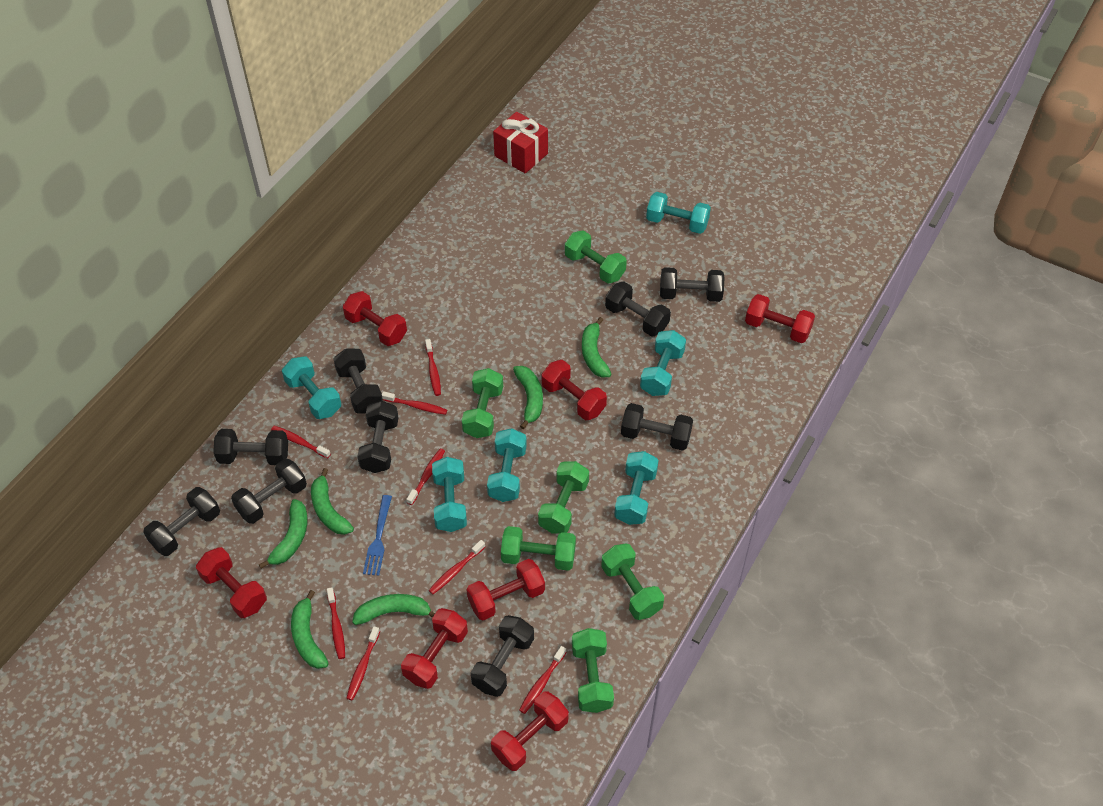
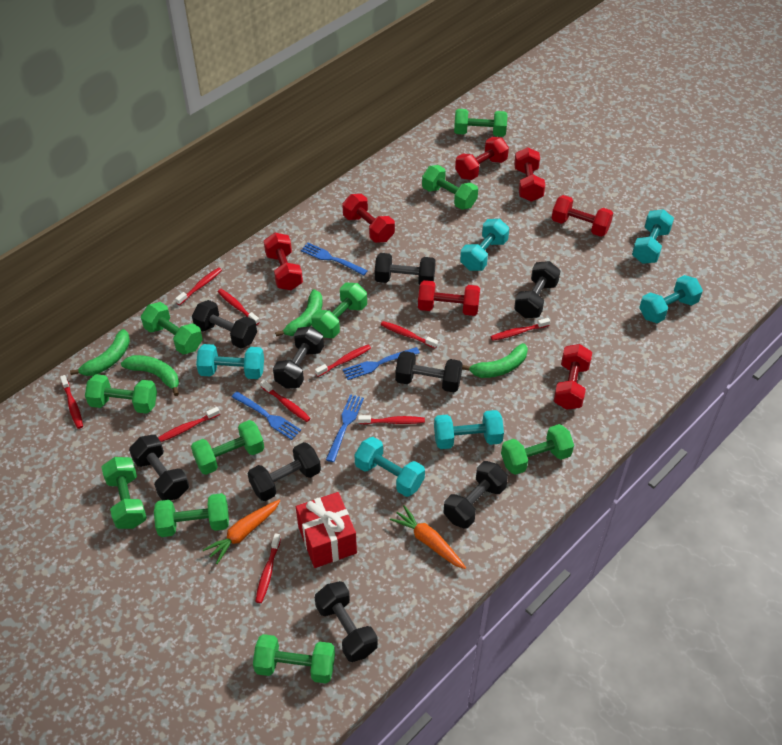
blue fork: [363,495,392,576] = 1 -> [232,391,301,440] [301,243,368,276] [326,394,364,462] [343,347,420,380] = 4
green banana: [259,499,307,569] [291,590,329,669] [311,468,354,535] [352,594,435,625] [513,366,543,429] [582,317,611,377] = 6 -> [70,329,130,376] [121,355,179,396] [275,289,323,337] [462,343,528,378] = 4
green dumbbell: [462,368,503,438] [501,526,576,571] [538,461,589,534] [565,230,627,284] [572,628,614,713] [601,544,664,620] = 6 -> [85,374,157,414] [102,457,147,529] [141,302,203,355] [154,493,229,537] [191,420,264,475] [253,634,335,683] [312,283,367,338] [422,165,478,210] [454,109,507,137] [501,424,574,475] = 10
orange carrot: none = 0 -> [203,500,280,564] [390,505,466,569] = 2
red toothbrush: [271,426,331,459] [327,587,345,659] [346,627,380,700] [382,391,447,415] [406,448,445,505] [425,339,441,396] [429,540,485,594] [519,646,566,714] = 8 -> [60,375,83,429] [158,407,220,442] [175,267,222,305] [218,289,260,325] [255,533,281,603] [260,380,311,422] [315,344,371,377] [358,415,425,424] [381,321,438,349] [490,318,550,341] = 10

